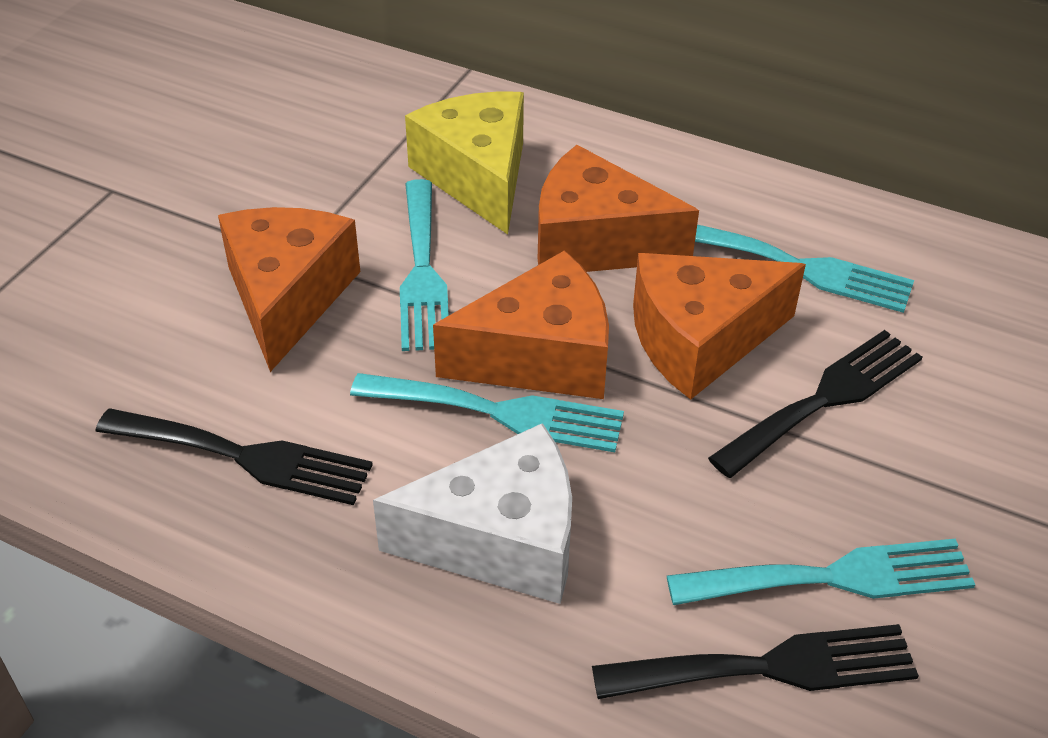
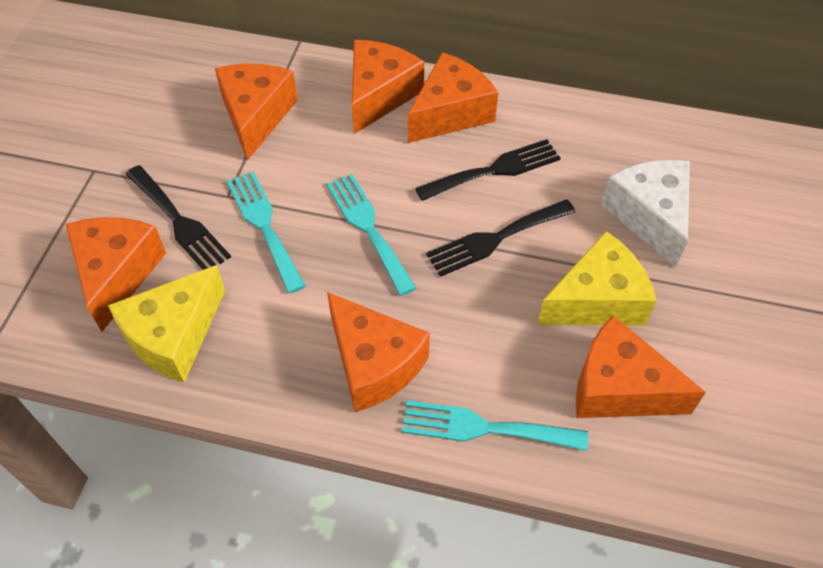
orange cheese: [218,207,360,372] [433,250,609,399] [538,145,699,272] [633,253,806,400] = 4 -> [66,217,166,331] [215,63,298,161] [327,292,430,412] [352,40,424,134] [408,52,498,143] [576,315,706,418] = 6
turquoise fork: [350,373,624,452] [400,179,449,351] [667,539,975,605] [695,225,914,313] = 4 -> [227,172,305,294] [326,174,416,296] [402,400,588,451] = 3
yellow cheese: [405,91,524,235] = 1 -> [108,265,225,382] [537,231,657,326] = 2

